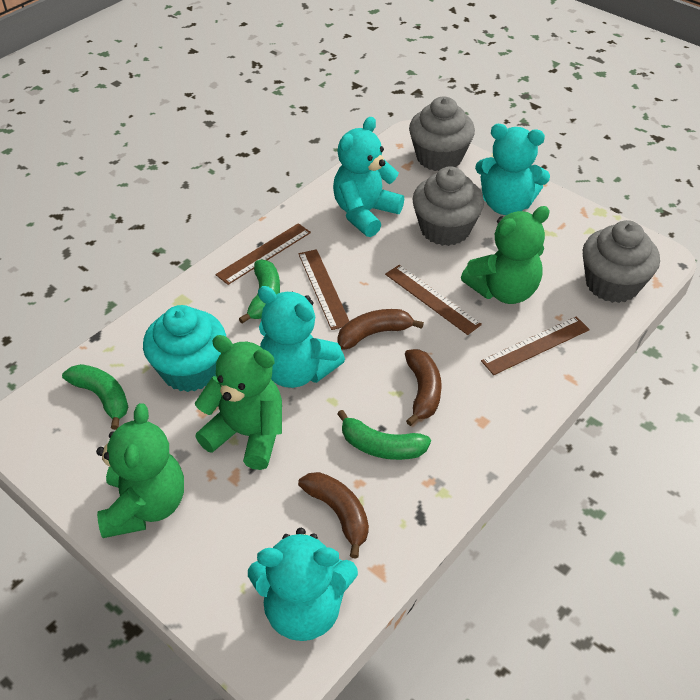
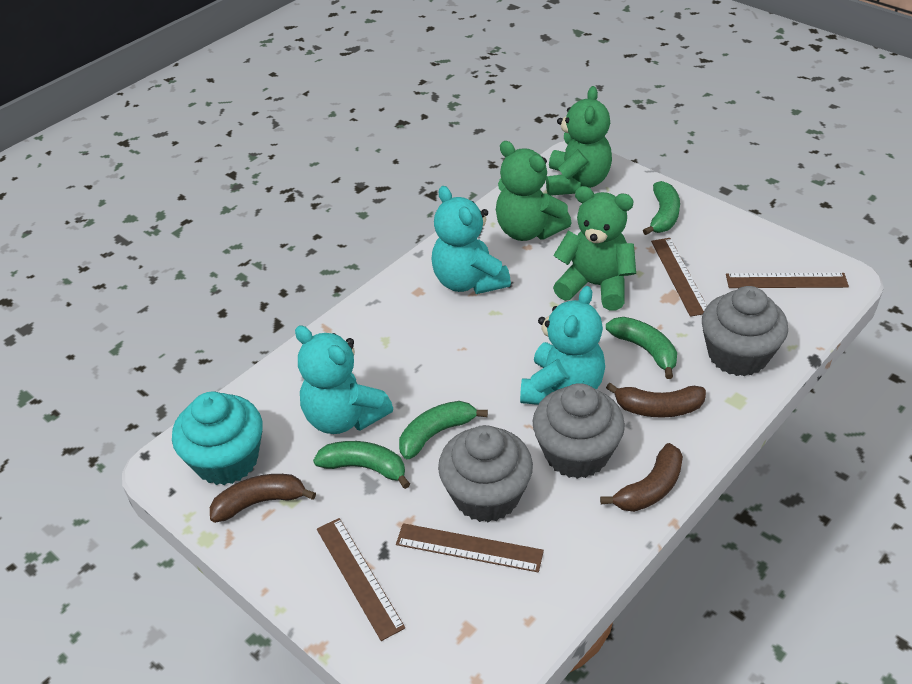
green banana: [62,364,128,430] [239,259,280,324] [337,410,431,460] = 3 -> [313,441,410,489] [399,401,488,459] [606,317,677,379] [643,181,680,235] = 4
turquoise teddy bear: [248,528,358,641] [258,286,345,388] [333,117,404,237] [475,124,550,215] = 4 -> [295,325,393,434] [432,186,511,294] [520,286,605,405] = 3

